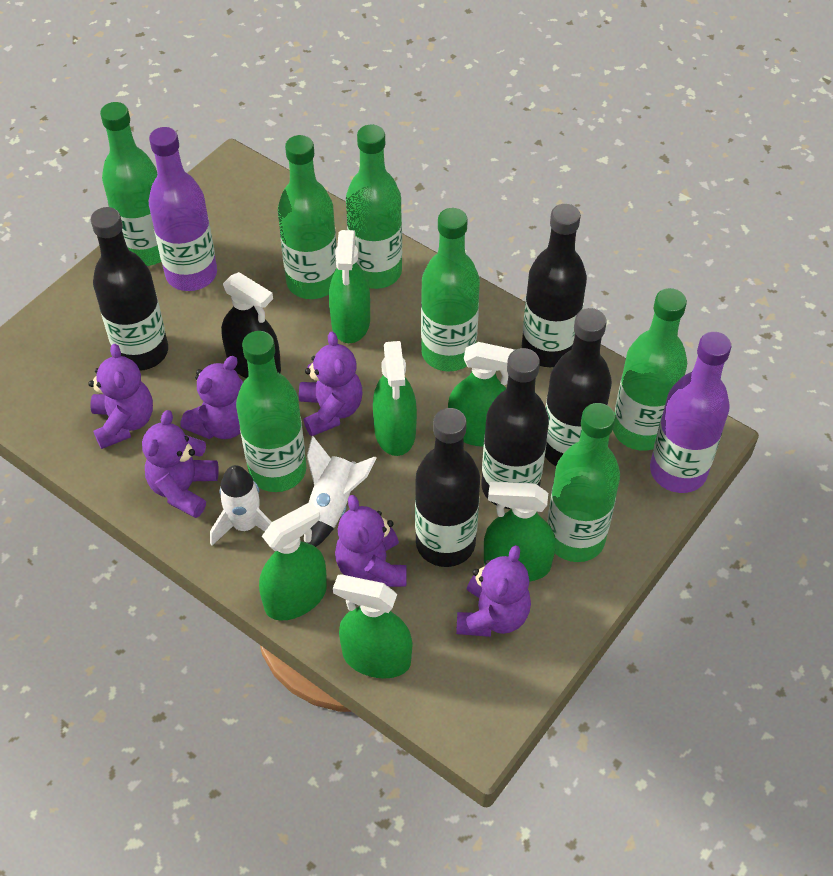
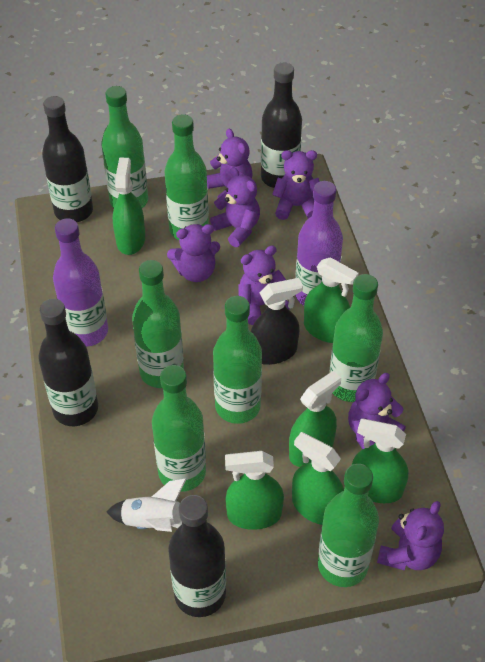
black bottle: [91,207,168,371] [415,408,480,567] [481,348,549,509] [522,204,587,367] [545,308,612,466] = 5 -> [38,299,98,426] [42,96,93,222] [168,495,226,617] [261,63,302,188] = 4
purple teddy bear: [88,344,153,449] [142,410,219,518] [181,356,243,439] [299,332,363,437] [335,495,406,587] [456,545,531,637] = 6 -> [167,224,220,282] [207,129,253,198] [210,167,260,247] [238,246,290,325] [272,150,320,220] [348,373,406,449] [377,501,444,570] = 7
white rocket: [210,465,272,545] [306,436,377,547] = 2 -> [107,479,187,532] = 1

